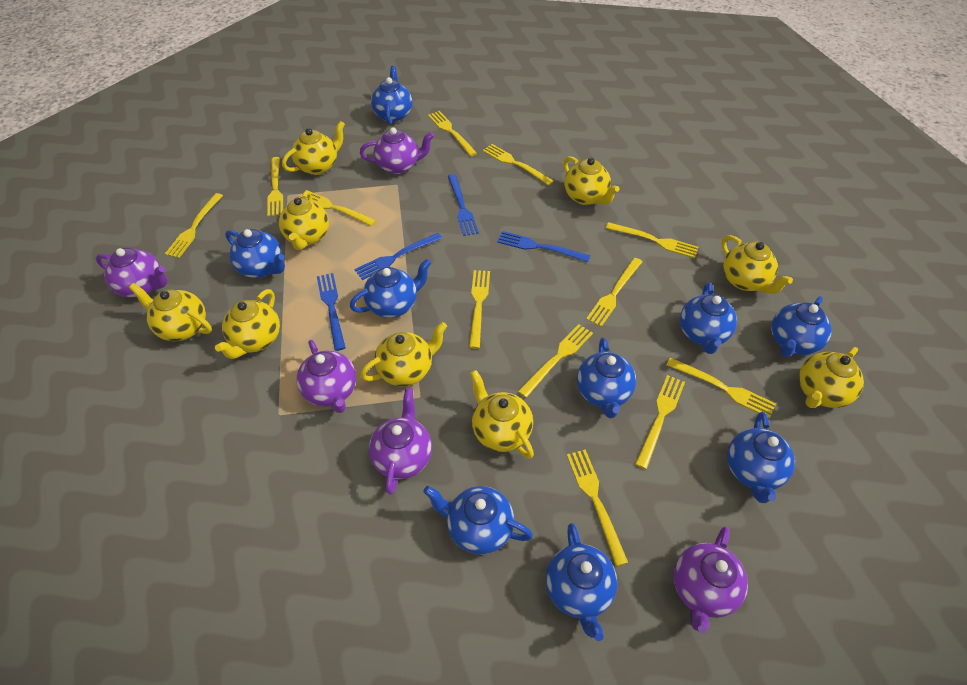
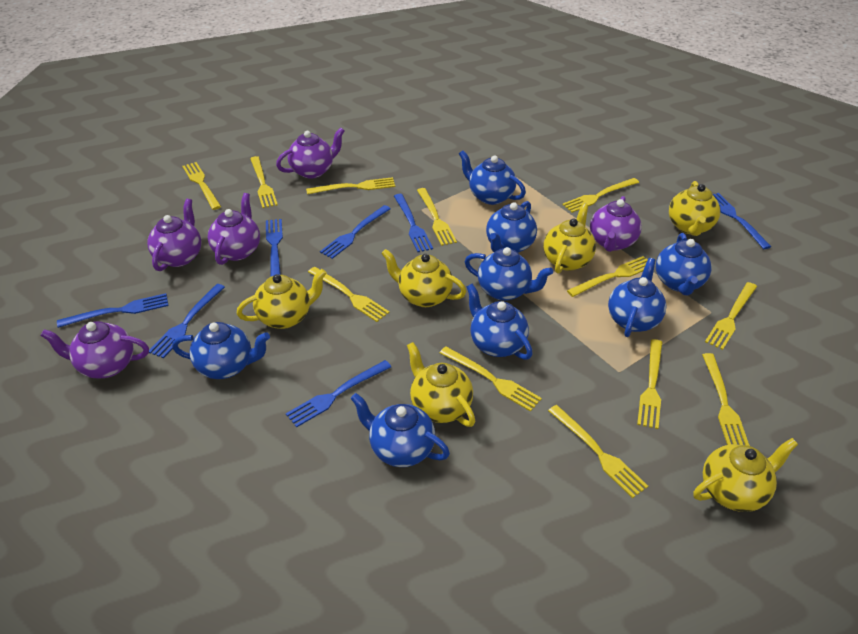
blue fork: [317,273,346,351] [354,233,443,280] [448,174,479,236] [497,231,591,262] = 4 -> [57,293,169,328] [149,284,225,358] [266,219,283,277] [286,360,391,427] [320,205,391,259] [394,194,433,252] [713,193,771,249] = 7
blue teapot: [225,229,285,278] [350,259,431,318] [371,66,412,125] [423,486,533,555] [546,523,618,641] [577,337,636,418] [680,282,737,354] [727,412,795,503] [771,296,832,357] = 9 -> [172,322,270,379] [351,393,450,467] [459,150,526,205] [464,247,553,301] [467,284,533,360] [486,201,537,253] [608,258,667,337] [656,233,712,295] = 8
yellow teapot: [129,283,212,341] [215,289,280,359] [279,190,329,250] [282,121,345,175] [360,322,447,386] [470,370,534,459] [563,156,620,205] [721,235,793,294] [799,347,864,408] = 9 -> [236,269,327,329] [381,249,466,307] [407,342,475,427] [544,203,596,274] [669,181,720,236] [693,438,798,512] = 6

